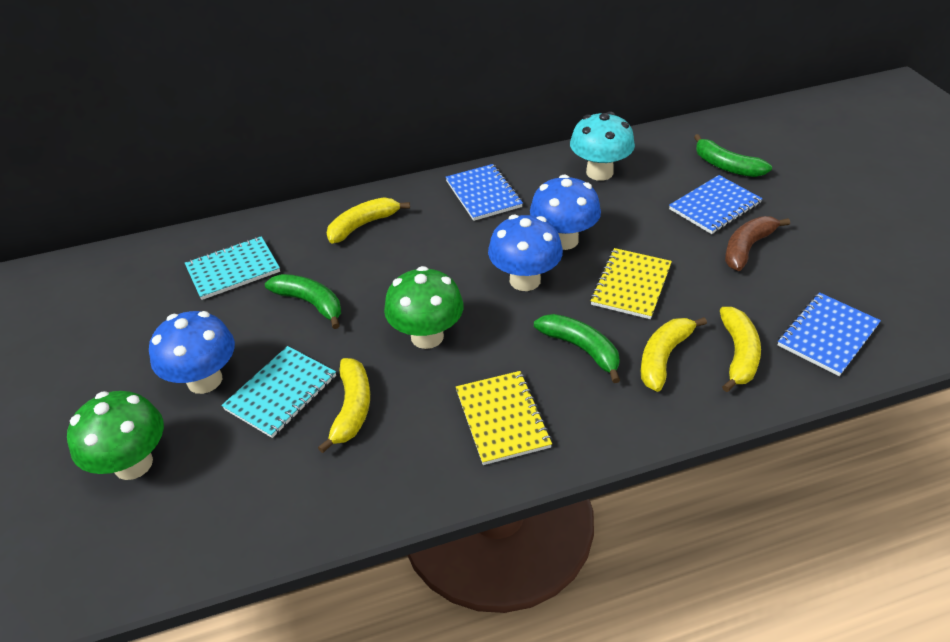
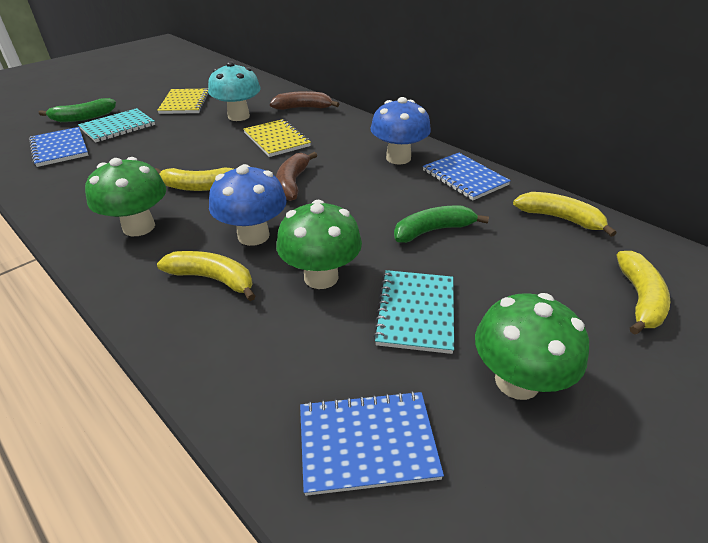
blue mushroom: [149,311,235,394] [488,214,563,291] [530,174,601,250] = 3 -> [209,164,287,246] [370,97,431,164] = 2
brown banana: [725,216,790,271] = 1 -> [270,91,339,110] [276,152,317,201] = 2
green banana: [265,274,341,329] [534,314,620,383] [694,134,772,177] = 3 -> [39,98,116,122] [394,206,489,243] = 2
green mushroom: [67,391,164,480] [384,266,464,349] = 2 -> [85,157,167,236] [276,200,362,289] [475,293,589,400] = 3

